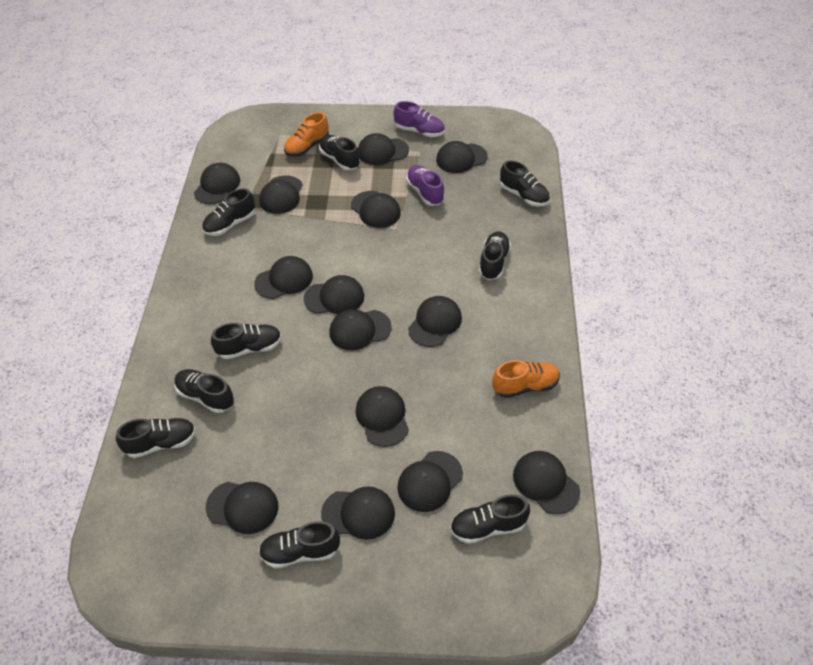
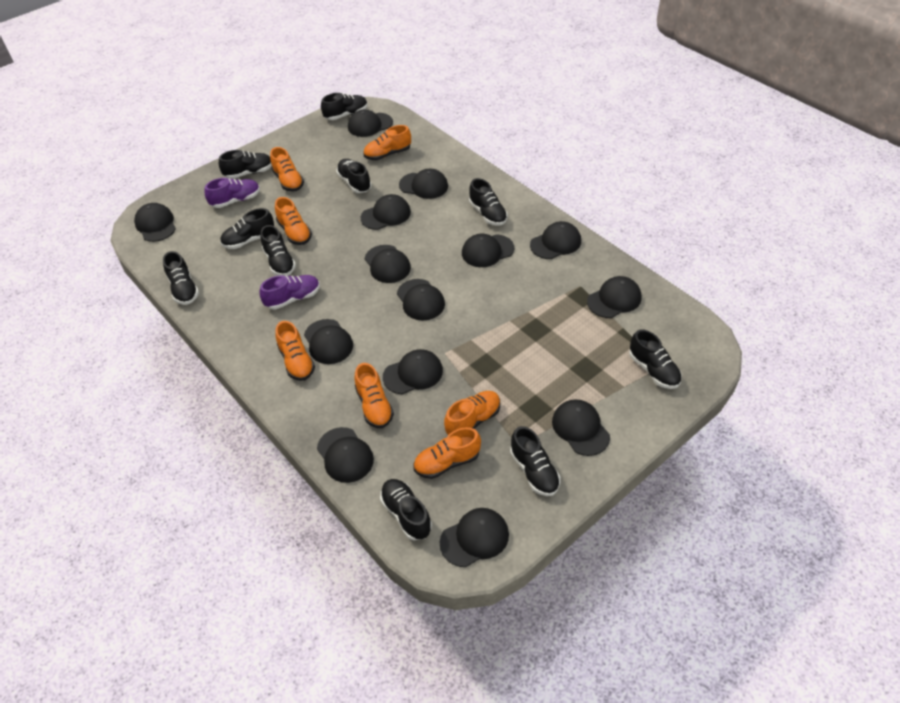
black shoe: [116,418,196,458] [175,369,234,413] [202,188,255,236] [211,323,282,359] [259,521,340,569] [319,135,360,170] [450,494,530,544] [479,232,511,280] [500,160,550,206] = 9 -> [163,251,199,305] [219,150,272,179] [220,208,274,249] [261,225,296,276] [321,93,368,120] [336,159,371,193] [380,479,432,540] [469,178,507,226] [510,426,560,496] [629,329,682,389] = 10
orange shoe: [284,112,329,157] [492,360,560,398] = 2 -> [270,147,304,192] [275,197,312,245] [276,321,315,381] [355,363,394,428] [363,125,411,160] [413,427,481,479] [444,391,500,435] = 7

